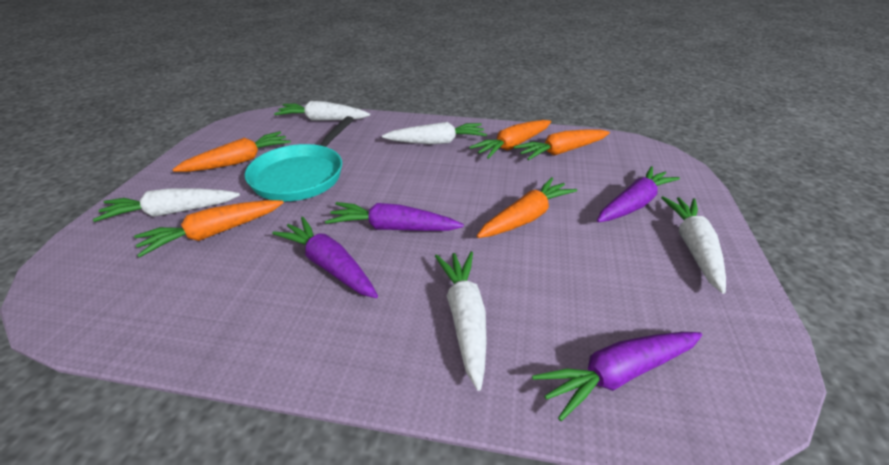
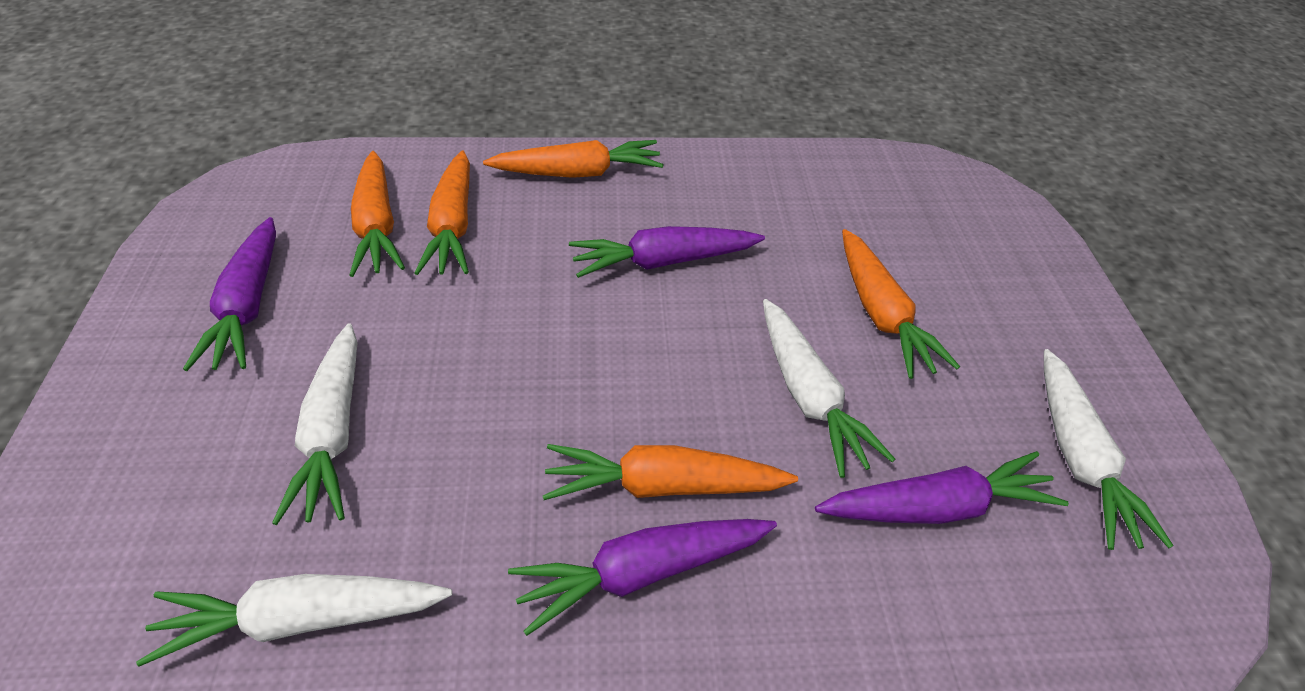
turquoise pan: [245,116,354,201] = 1 -> none = 0
white carrot: [93,188,240,222] [274,101,370,121] [382,122,487,144] [435,251,487,391] [661,196,726,294] = 5 -> [136,574,452,667] [272,323,358,525] [763,299,895,478] [1044,349,1174,550] = 4

